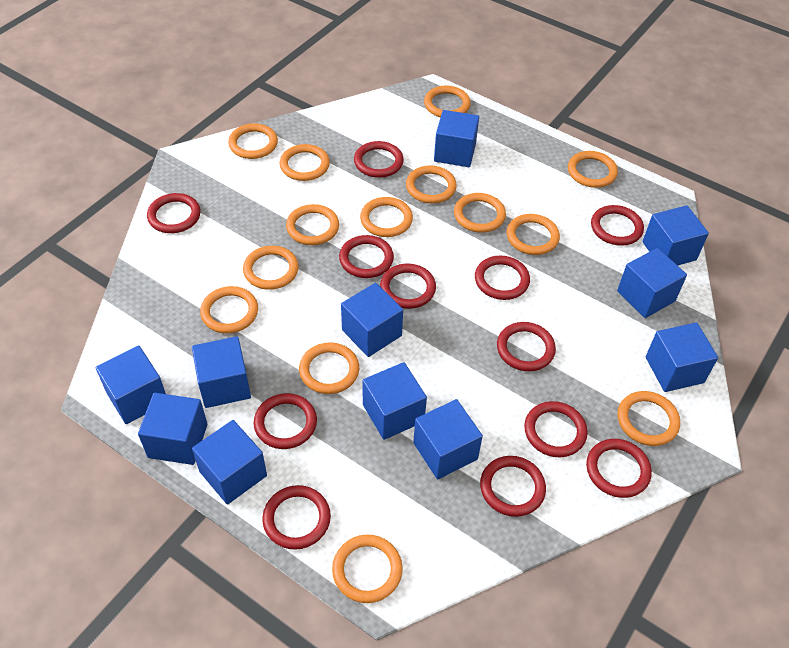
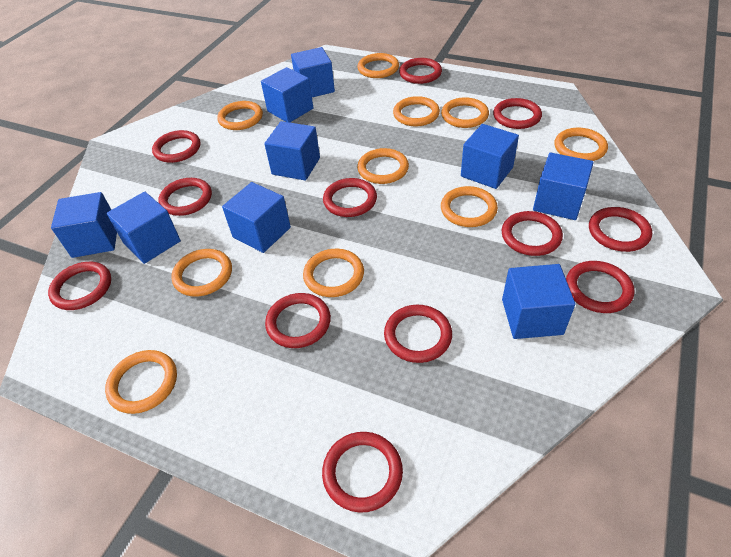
blue cube: [96,345,166,424] [138,393,207,465] [192,336,251,408] [192,420,267,505] [341,283,403,357] [362,362,427,440] [413,399,483,480] [434,110,479,167] [617,248,687,318] [642,205,709,265] [646,323,718,392] = 11 -> [51,192,117,258] [107,192,181,264] [222,182,291,253] [261,67,313,123] [264,121,320,180] [291,47,335,97] [461,124,519,189] [502,264,576,339] [533,152,594,220] = 9
orange ring: [200,286,258,333] [228,123,278,159] [243,246,299,290] [280,144,330,181] [286,204,339,245] [299,343,359,394] [332,534,403,603] [360,197,413,237] [406,165,457,203] [424,85,471,117] [454,193,506,233] [507,214,560,255] [568,151,618,188] [617,391,680,446] = 14 -> [105,350,177,414] [171,249,232,297] [217,101,263,130] [303,249,364,297] [357,53,399,78] [357,148,409,184] [393,96,440,126] [441,97,489,128] [441,186,498,227] [554,128,608,161] = 10

